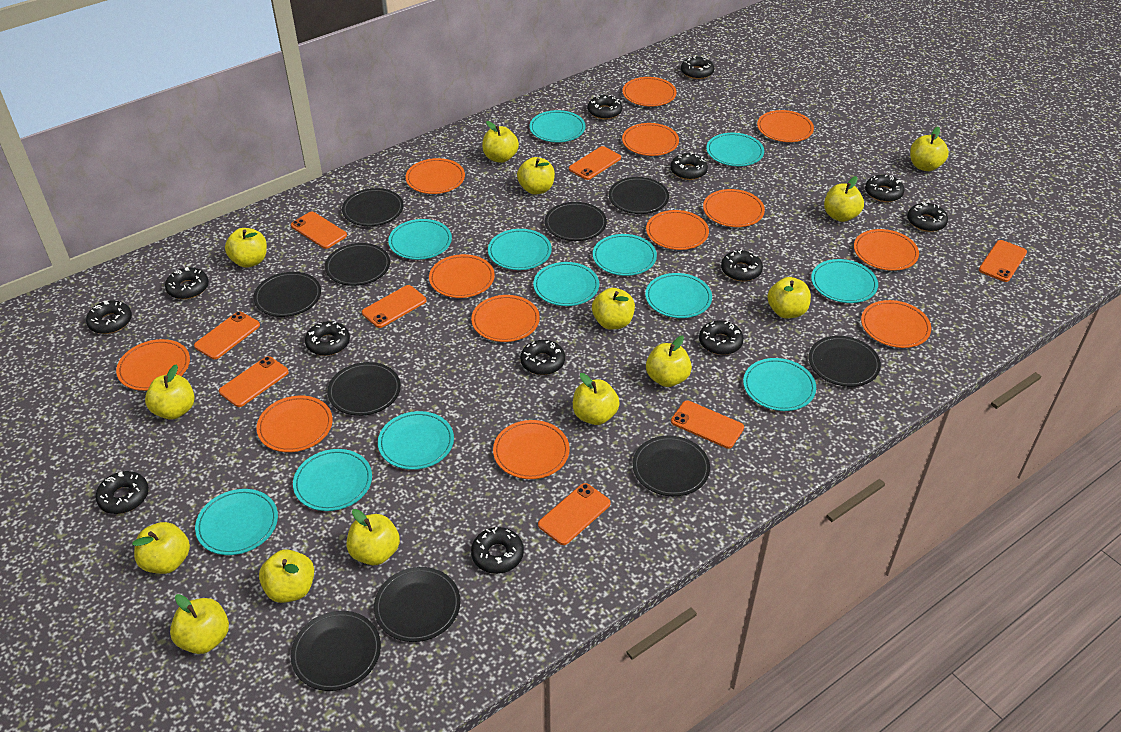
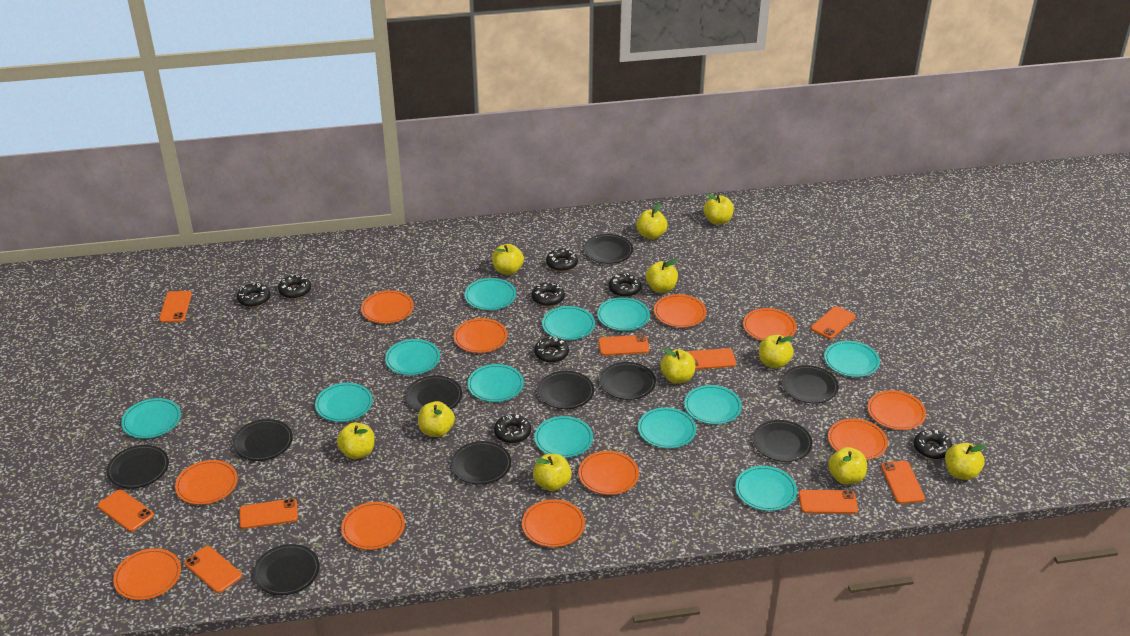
black donut: [86,300,132,334] [95,471,149,514] [165,267,209,299] [305,321,350,356] [471,527,524,574] [520,340,565,375] [588,95,622,119] [670,153,708,180] [681,56,714,79] [699,320,744,355] [721,249,763,281] [865,175,905,202] [907,202,948,232] = 13 -> [237,283,271,307] [278,275,311,299] [494,414,531,443] [532,282,565,306] [534,337,569,363] [546,249,578,271] [609,273,641,297] [914,430,952,459] = 8
orange phone: [194,312,260,359] [219,356,289,407] [291,212,347,249] [362,285,426,328] [538,483,611,545] [569,146,621,180] [671,400,744,449] [979,240,1027,282] = 8 -> [97,489,154,532] [159,291,192,323] [184,546,242,593] [239,499,298,529] [598,335,649,356] [686,348,736,370] [799,490,858,514] [811,306,856,339] [881,461,925,504] = 9
orange plate: [116,339,190,391] [257,396,333,452] [406,158,465,194] [429,254,495,298] [471,295,540,342] [493,420,570,479] [622,123,679,156] [623,77,677,106] [646,210,709,250] [703,189,765,227] [757,110,814,142] [854,229,919,271] [861,300,931,348] = 13 -> [113,548,181,600] [175,460,238,505] [341,502,405,550] [361,290,414,324] [454,318,508,353] [522,499,585,547] [578,451,639,495] [654,294,707,328] [743,308,797,341] [828,418,888,460] [867,390,926,430] = 11
yellow apple: [132,522,190,574] [145,364,195,419] [170,594,229,654] [225,228,267,268] [259,549,314,603] [346,509,400,565] [482,121,519,163] [517,157,555,195] [573,373,620,425] [592,288,635,330] [646,336,692,387] [767,277,811,318] [824,176,864,222] [910,127,949,171] = 14 -> [337,423,375,459] [418,401,455,437] [492,244,524,275] [533,454,572,491] [637,203,668,239] [646,259,678,293] [660,349,696,384] [703,193,734,225] [759,335,794,369] [828,447,867,484] [945,443,986,480] = 11

